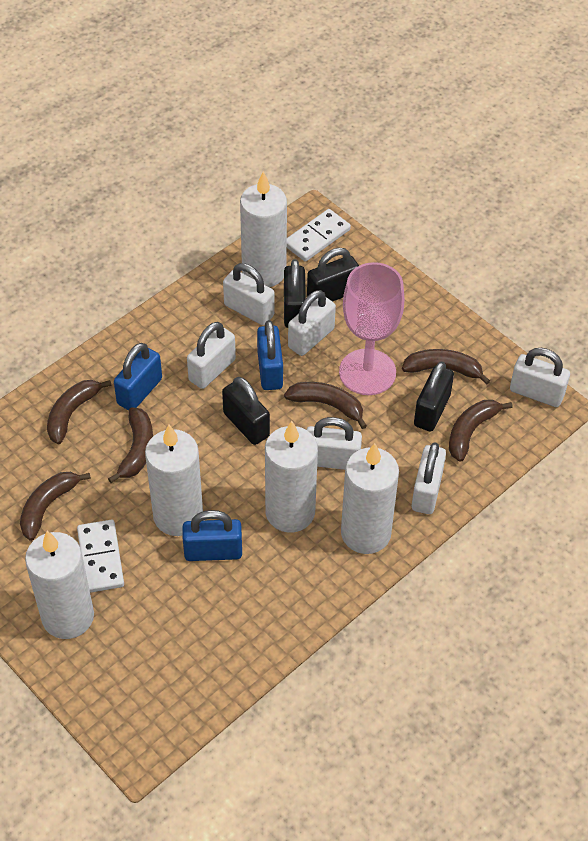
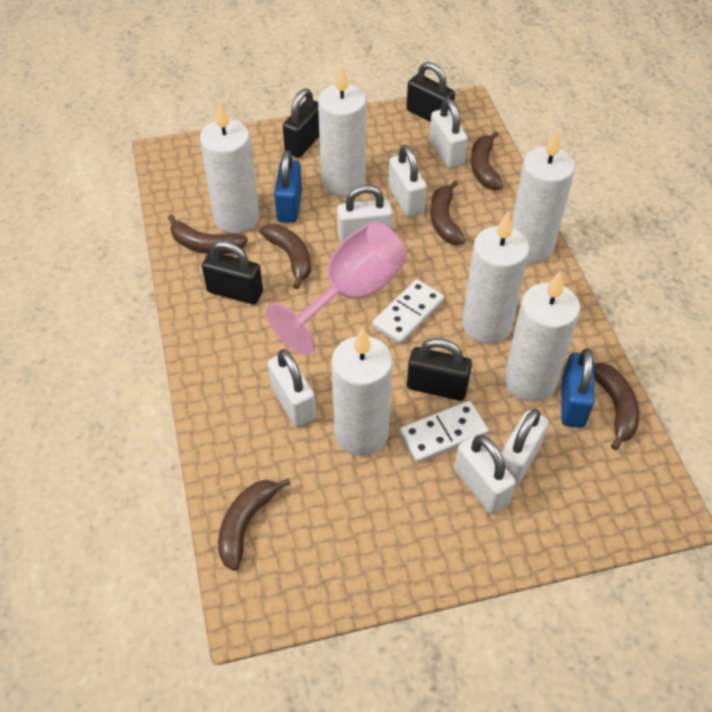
blue padlock: [114,343,162,410] [182,510,242,561] [257,320,283,390] = 3 -> [274,150,302,223] [561,348,594,428] = 2
white candle: [25,531,94,639] [145,425,203,536] [240,171,287,287] [265,421,318,533] [341,443,399,554] = 5 -> [200,100,259,234] [318,64,366,197] [332,327,393,456] [462,212,530,344] [504,271,580,402] [511,128,575,262] = 6

